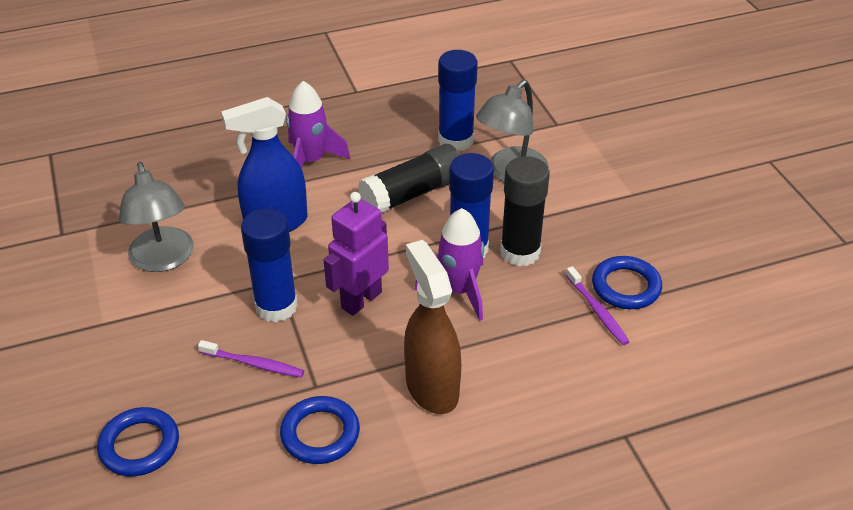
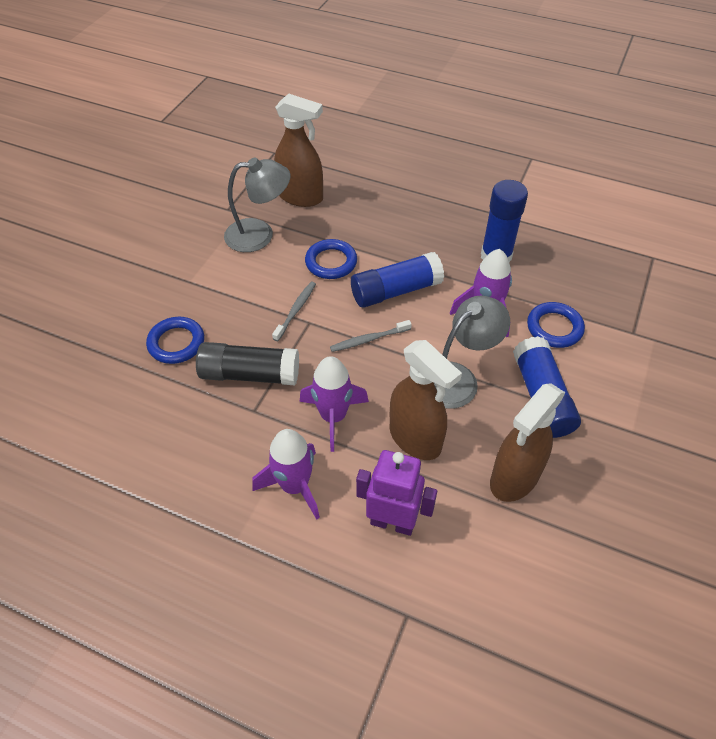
black glue stick: [358,144,460,213] [500,156,550,267] = 2 -> [196,342,299,385] = 1
blue spray bottle: [221,97,308,232] = 1 -> none = 0
brown spray bottle: [404,240,461,414] = 1 -> [274,94,323,207] [390,340,462,460] [490,383,566,502] = 3
grey toothbrush: none = 0 -> [272,282,316,341] [330,320,412,352] = 2
purple rocket: [286,81,350,169] [414,208,484,321] = 2 -> [252,429,320,520] [300,356,369,452] [450,249,512,337] = 3
purple toothbrush: [198,340,304,378] [566,266,629,345] = 2 -> none = 0

